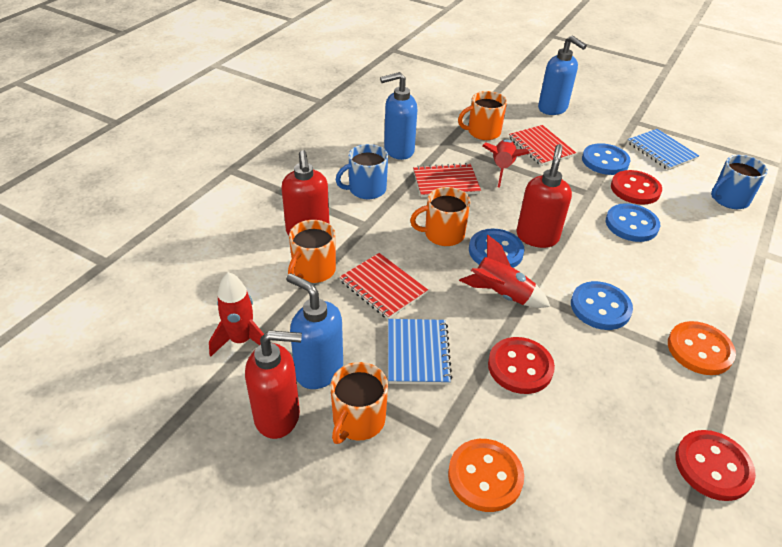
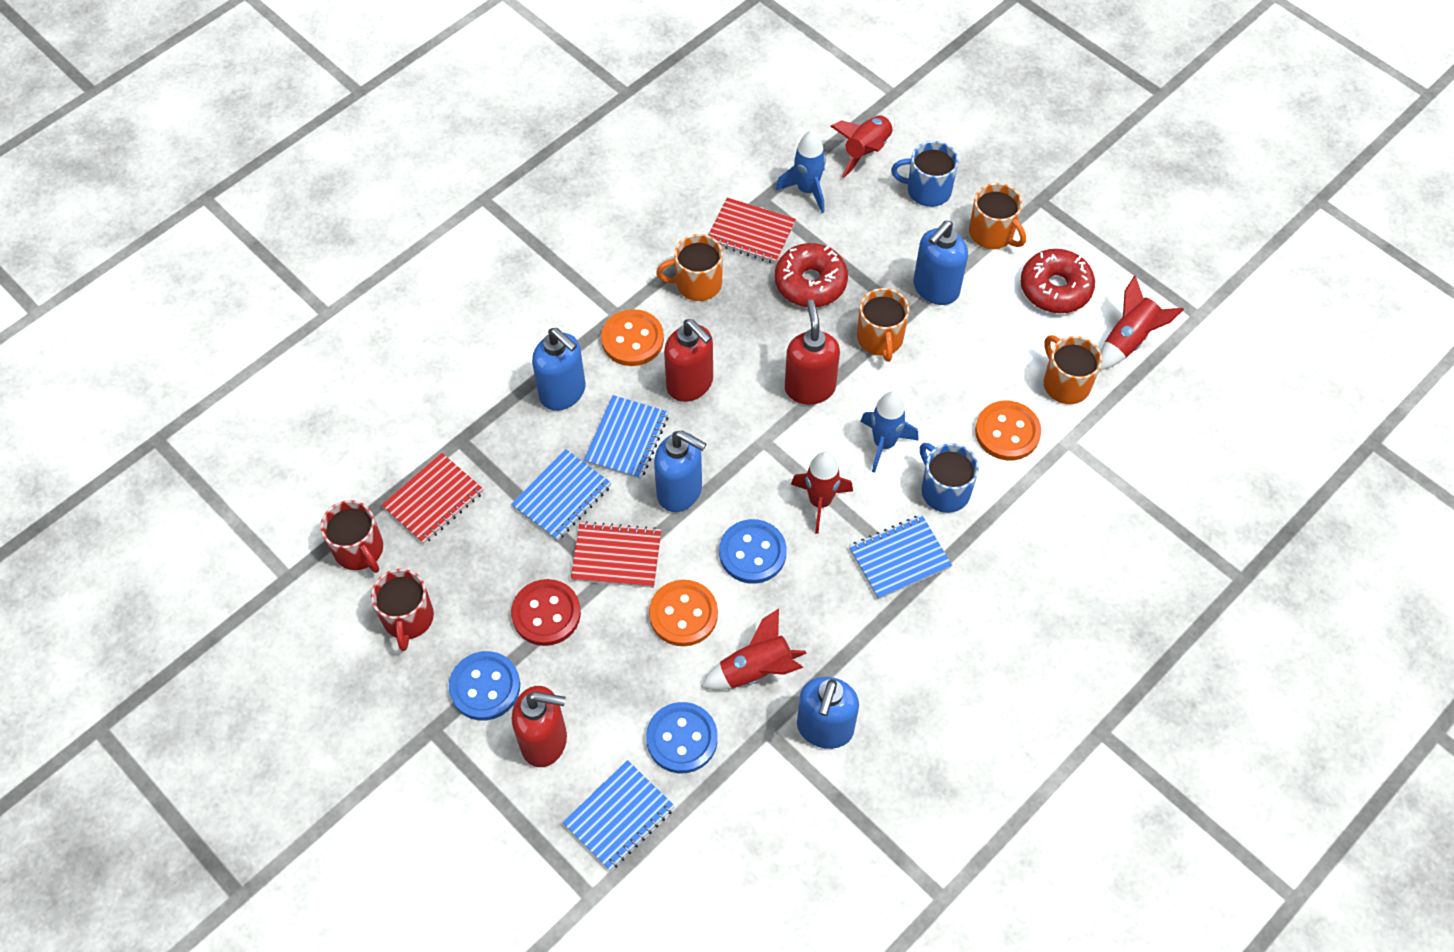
blue button: [469,229,525,268] [571,281,633,330] [582,143,631,175] [606,203,660,242] = 4 -> [449,651,520,721] [646,702,718,773] [719,519,787,584] = 3
blue notebook: [388,319,452,385] [627,129,699,170] = 2 -> [511,449,611,541] [562,760,675,871] [584,395,669,480] [849,515,952,600] = 4
blue rocket: none = 0 -> [776,131,826,213] [860,391,919,473] = 2
blue soap dispenser: [286,273,343,389] [380,72,417,160] [538,36,587,115] = 3 -> [532,328,586,411] [654,430,707,512] [797,677,859,749] [913,221,968,305] = 4
orange button: [448,439,524,512] [668,321,736,375] = 2 -> [601,309,664,366] [649,580,718,646] [975,401,1041,460] = 3
red button: [488,337,555,394] [611,170,662,205] [675,430,756,501] = 3 -> [511,579,581,646] = 1
red donut: none = 0 -> [775,243,848,307] [1021,249,1095,313] = 2
red mug: none = 0 -> [320,500,383,573] [371,569,434,651] = 2
red rocket: [209,272,264,356] [459,235,551,308] [482,140,530,187] = 3 -> [701,608,807,690] [791,451,853,534] [830,115,895,178] [1100,275,1184,370] = 4

